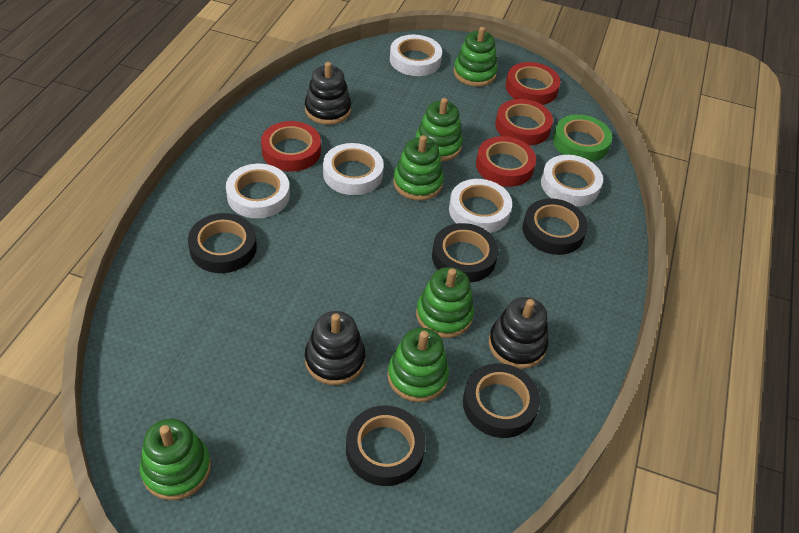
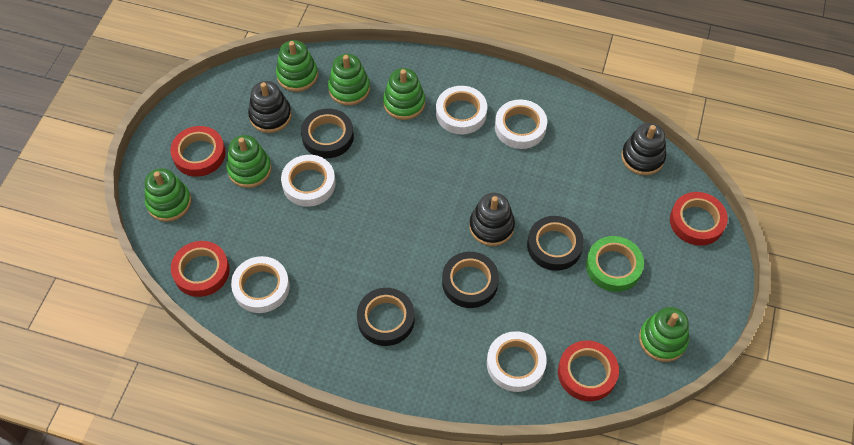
black tape: [188,213,257,273] [346,406,426,486] [432,223,499,283] [463,363,540,438] [522,198,588,255] = 5 -> [301,108,354,158] [357,288,415,346] [442,252,499,308] [527,216,584,271] = 4

